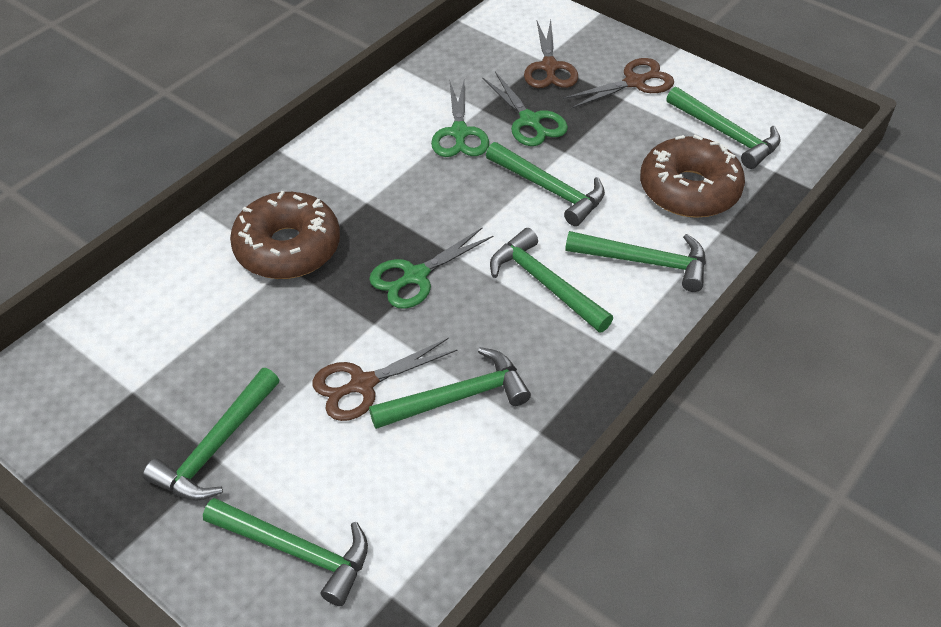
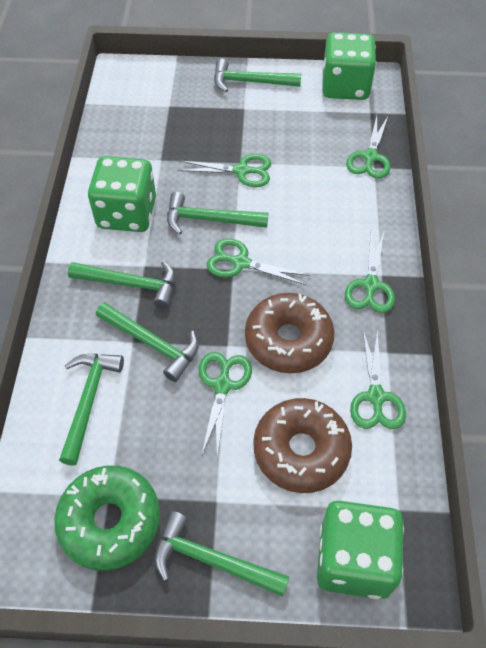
brown scissors: [312,338,457,421] [524,20,578,88] [563,58,674,109] = 3 -> none = 0
green dice: none = 0 -> [88,156,156,232] [317,501,404,599] [322,32,376,100] = 3
green donut: none = 0 -> [54,465,160,571] = 1
green hammer: [143,368,280,500] [203,498,368,606] [369,347,531,429] [486,142,605,226] [490,228,613,333] [565,231,706,292] [666,87,781,169] = 7 -> [59,354,124,466] [68,261,175,309] [96,302,199,382] [155,511,289,597] [167,192,268,235] [214,59,301,92] = 6
green scissors: [369,227,493,309] [431,78,489,157] [482,72,568,146] = 3 -> [178,154,271,187] [199,352,252,457] [207,238,310,285] [345,231,395,313] [346,116,390,179] [350,329,406,429] = 6

